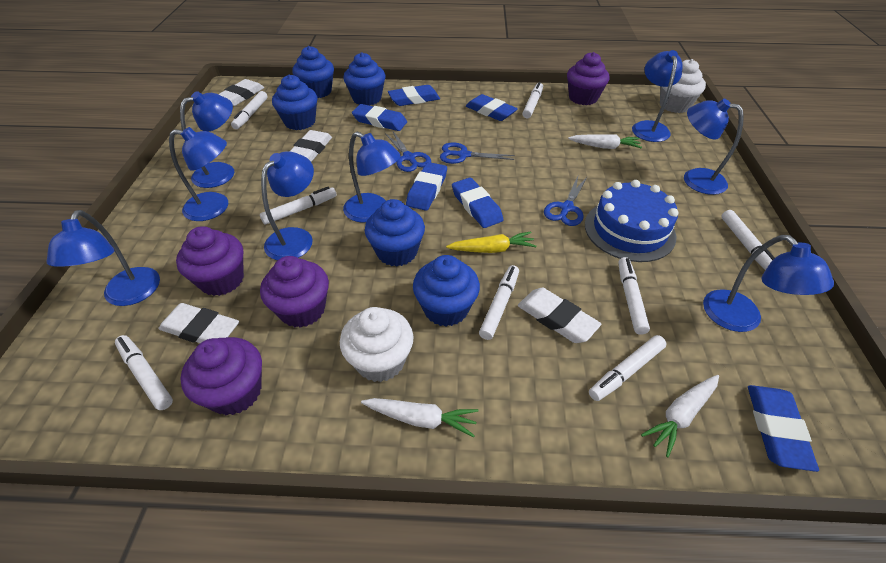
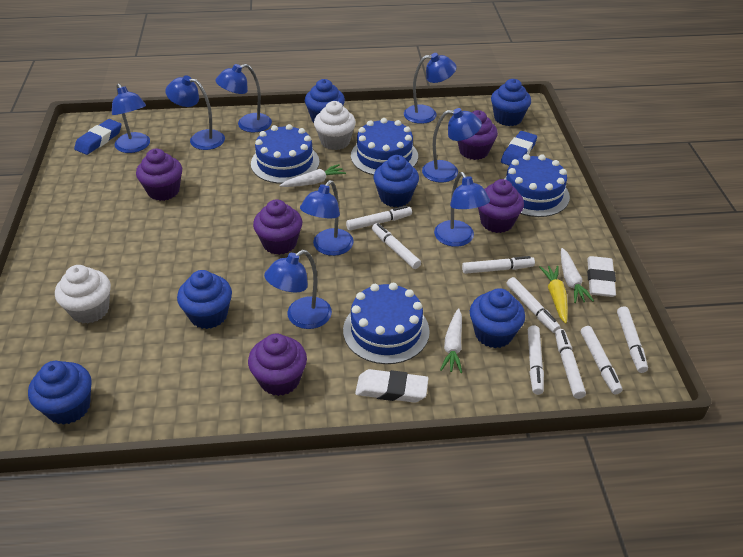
blue cake: [585,180,679,262] = 1 -> [251,124,319,184] [343,283,430,364] [351,118,418,175] [504,154,570,217] = 4
blue cupcake: [272,75,318,130] [292,46,334,98] [343,52,385,105] [365,199,425,267] [413,255,480,326] = 5 -> [28,361,92,425] [177,270,232,329] [305,79,345,123] [374,155,419,207] [470,288,525,348] [491,79,531,126] = 6
blue eraser: [352,104,407,131] [388,85,440,106] [406,162,447,211] [452,177,503,228] [466,94,518,121] [748,385,819,472] = 6 -> [74,119,122,155] [501,131,537,166] = 2
blue scissors: [385,130,431,172] [440,143,515,164] [544,177,587,226] = 3 -> none = 0
purple cupcake: [176,226,244,296] [180,337,262,415] [260,256,329,328] [567,52,610,105] = 4 -> [136,149,182,201] [248,334,307,396] [253,199,302,255] [458,110,498,160] [478,179,524,233] = 5
white eraser: [159,303,239,343] [219,79,264,106] [290,130,332,162] [518,288,601,343] = 4 -> [355,369,429,403] [587,256,616,297] = 2

